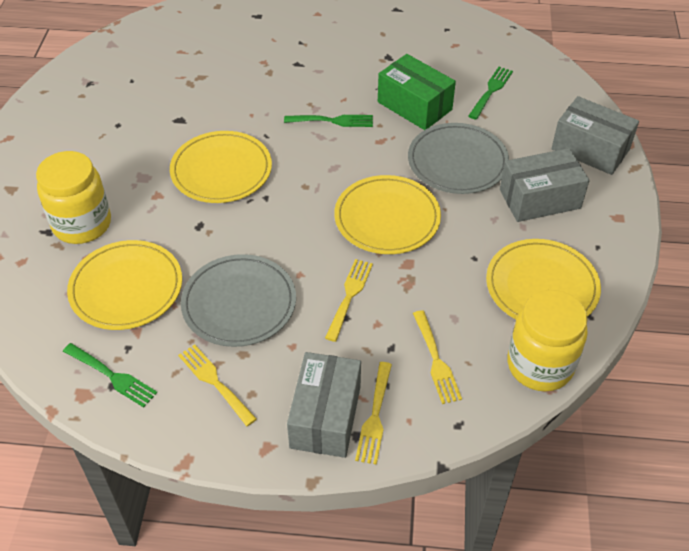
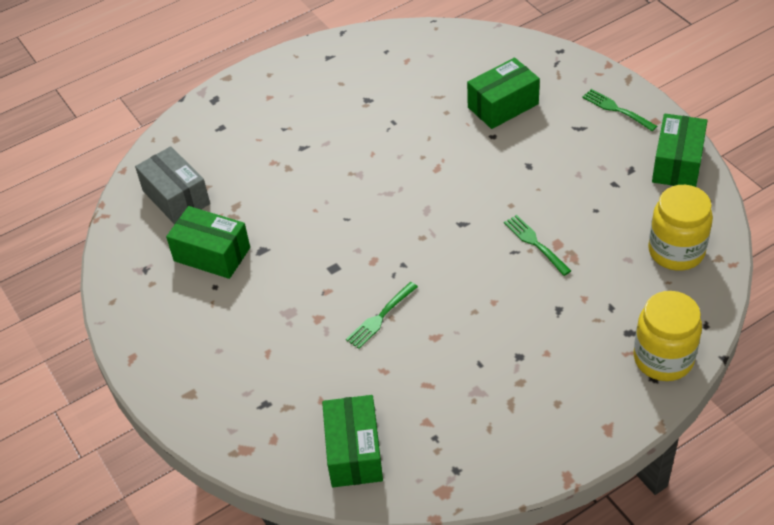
green box: [378,54,456,130] = 1 -> [166,206,250,279] [322,395,383,487] [467,58,540,129] [652,114,708,187] = 4
grey box: [287,352,361,458] [500,148,590,222] [551,96,639,175] = 3 -> [135,146,210,224] = 1
grey plate: [181,254,296,347] [408,123,509,194] = 2 -> none = 0
yellow fork: [178,344,257,426] [325,259,373,342] [355,362,392,465] [413,310,462,404] = 4 -> none = 0
yellow plate: [67,240,182,330] [170,131,272,203] [334,175,441,254] [486,239,601,319] = 4 -> none = 0

